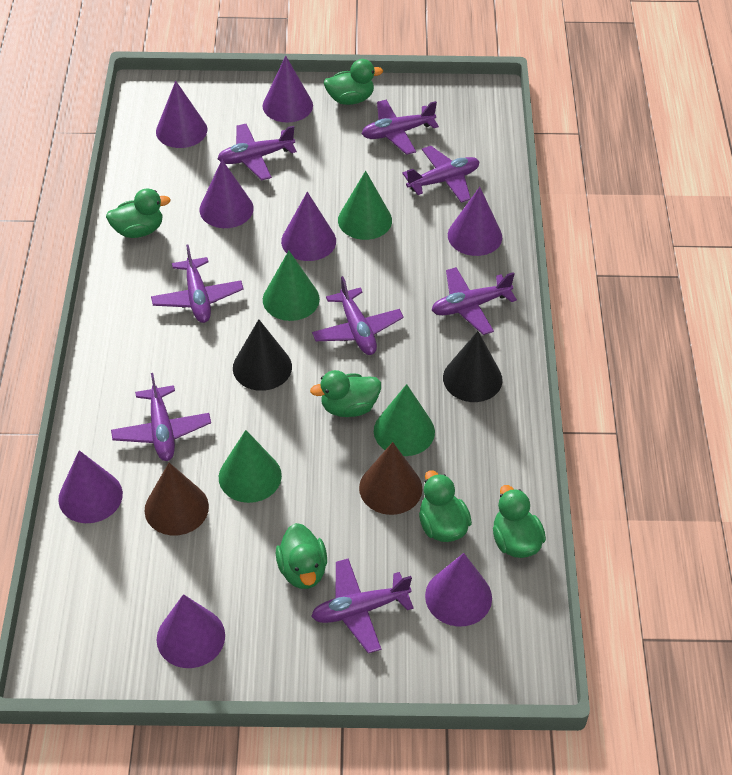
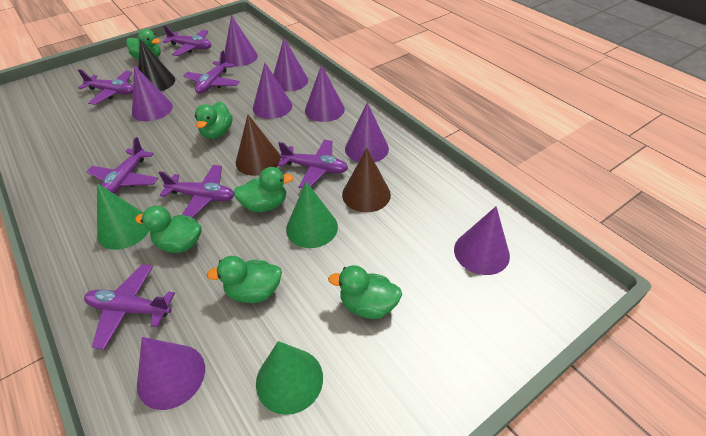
black cone: [233,319,292,391] [443,331,503,402] = 2 -> [138,39,175,91] = 1
green cone: [219,430,282,503] [263,251,320,321] [338,171,392,240] [374,384,435,456] = 4 -> [97,183,149,250] [256,341,323,415] [286,181,338,248] = 3
purple plane: [111,373,211,461] [151,245,243,323] [218,124,297,180] [311,558,414,653] [312,276,404,355] [362,100,439,155] [402,146,480,203] [432,267,517,335] = 8 -> [78,69,133,105] [84,264,175,350] [86,137,158,194] [158,165,234,218] [163,26,211,56] [183,50,240,94] [278,140,348,188] = 7

